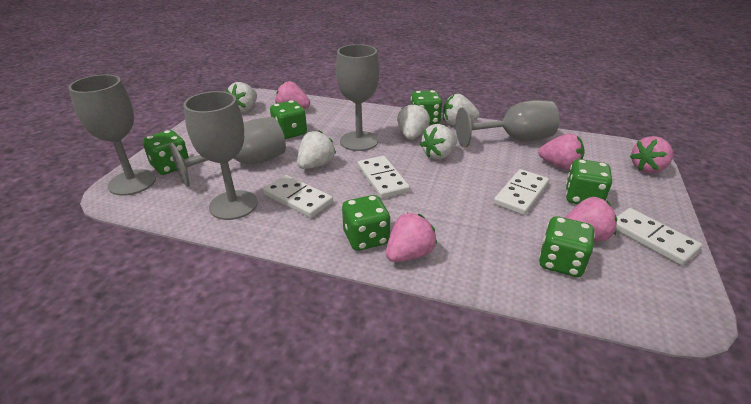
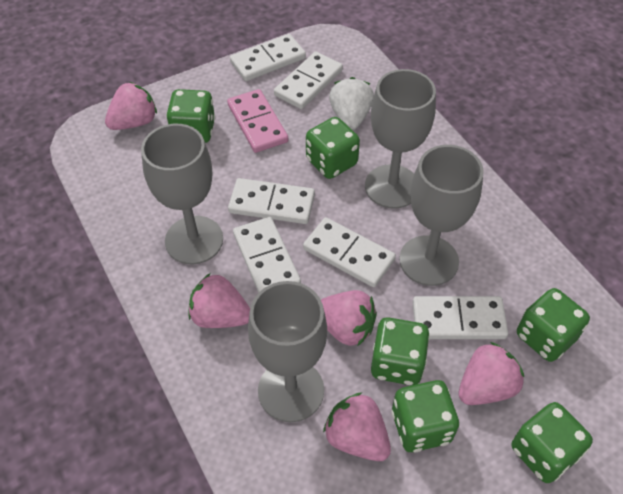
grey goblet: [69,74,156,196] [170,117,286,187] [183,91,258,220] [336,44,379,151] [456,100,559,148] = 5 -> [141,124,223,264] [248,281,327,422] [365,69,436,209] [399,145,484,286] = 4
pink domino: none = 0 -> [227,89,288,153] = 1
white domino: [263,175,333,218] [357,156,410,199] [493,169,549,215] [616,208,702,266] = 4 -> [228,178,315,224] [230,34,306,81] [233,217,301,293] [274,51,343,109] [303,217,396,287] [413,296,508,339] = 6
white strawberry: [226,82,257,112] [297,130,336,169] [397,103,430,140] [420,124,457,160] [443,94,479,125] = 5 -> [329,77,374,130] = 1

